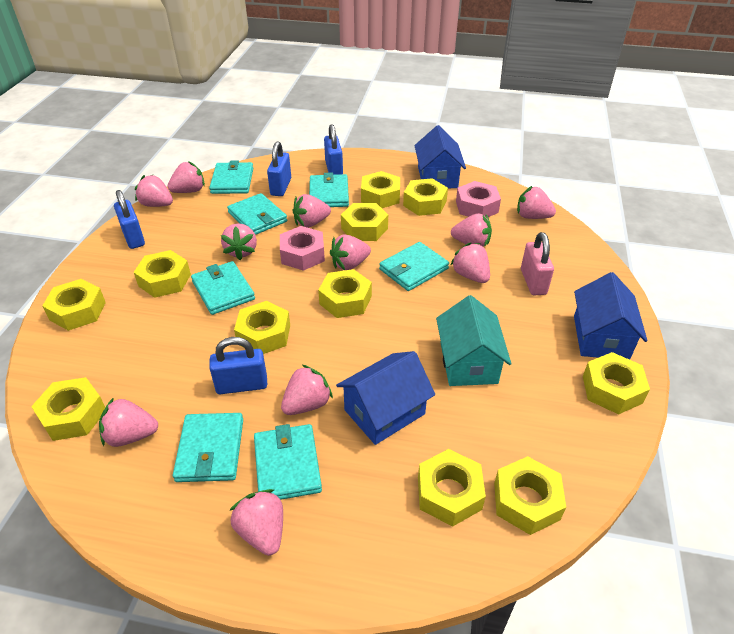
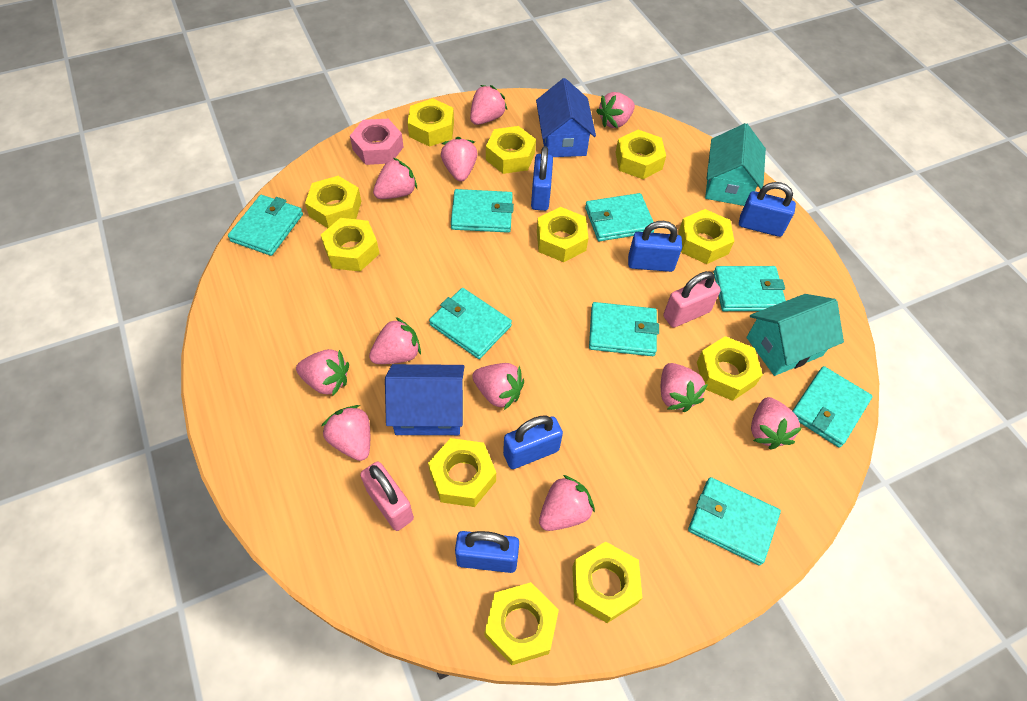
blue house: [336,351,435,445] [414,125,466,188] [574,272,648,360] = 3 -> [385,364,464,435] [536,78,596,157] = 2
blue padlock: [114,190,145,249] [209,337,267,394] [267,142,291,196] [324,124,343,175] = 4 -> [455,531,519,573] [503,415,563,469] [531,146,553,211] [628,221,682,272] [739,182,796,237] = 5
pink nut: [280,226,325,271] [456,181,501,217] = 2 -> [350,119,404,165] = 1
pink padlock: [521,232,554,295] = 1 -> [360,462,414,531] [663,271,721,328] = 2
turquoise house: [436,295,511,386] = 1 -> [705,123,766,206] [746,294,844,376] = 2
turquoise wallet: [173,413,243,482] [191,261,255,315] [209,160,253,194] [227,193,287,235] [254,424,322,500] [309,173,349,207] [379,242,449,291] = 7 -> [228,195,303,256] [429,288,512,359] [451,189,514,233] [585,193,654,241] [589,302,659,356] [688,477,781,566] [714,266,786,311] [792,366,873,448] = 8

